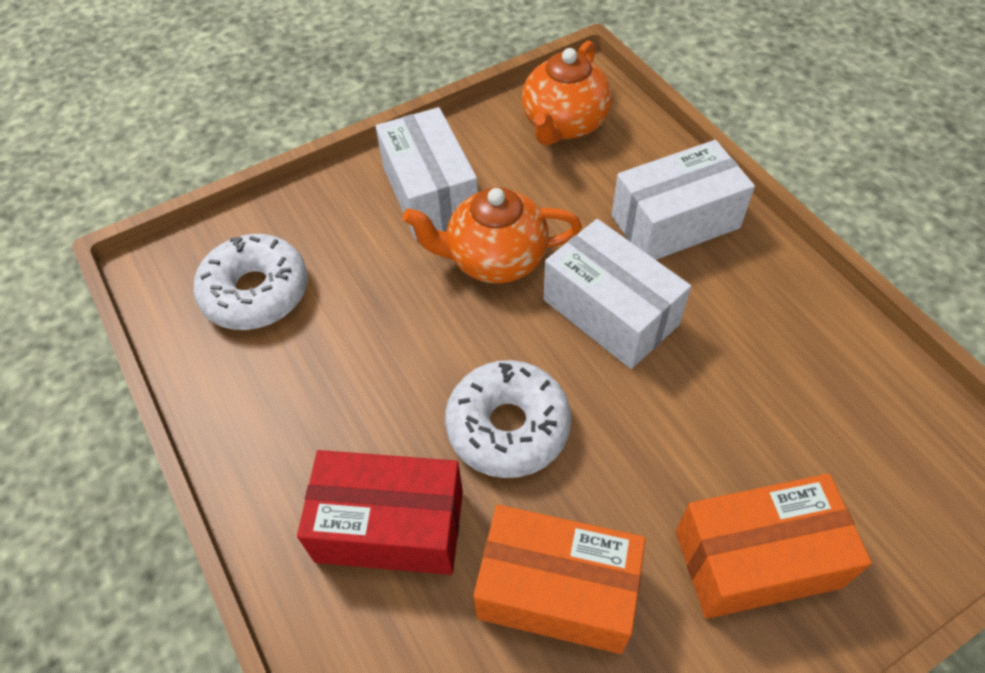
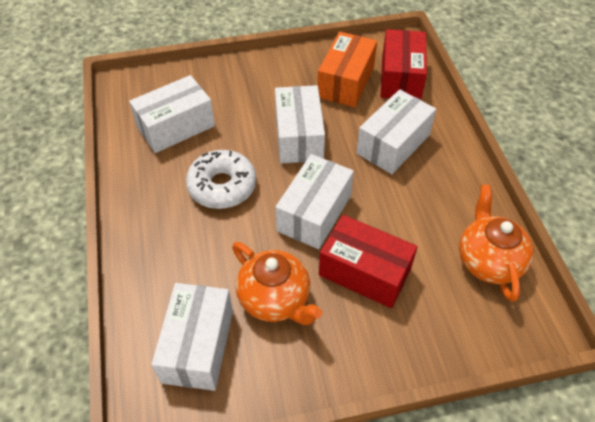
orange box: [473,504,646,654] [676,474,872,619] = 2 -> [318,32,377,107] = 1
red box: [297,450,463,575] = 1 -> [319,215,417,308] [381,29,427,100] = 2
white box: [375,107,478,240] [543,219,691,369] [612,140,755,260] = 3 -> [129,75,215,153] [152,283,233,391] [275,85,325,163] [275,154,354,249] [357,89,436,174] = 5
white donut: [193,234,308,330] [445,360,571,478] = 2 -> [186,150,256,209] = 1

